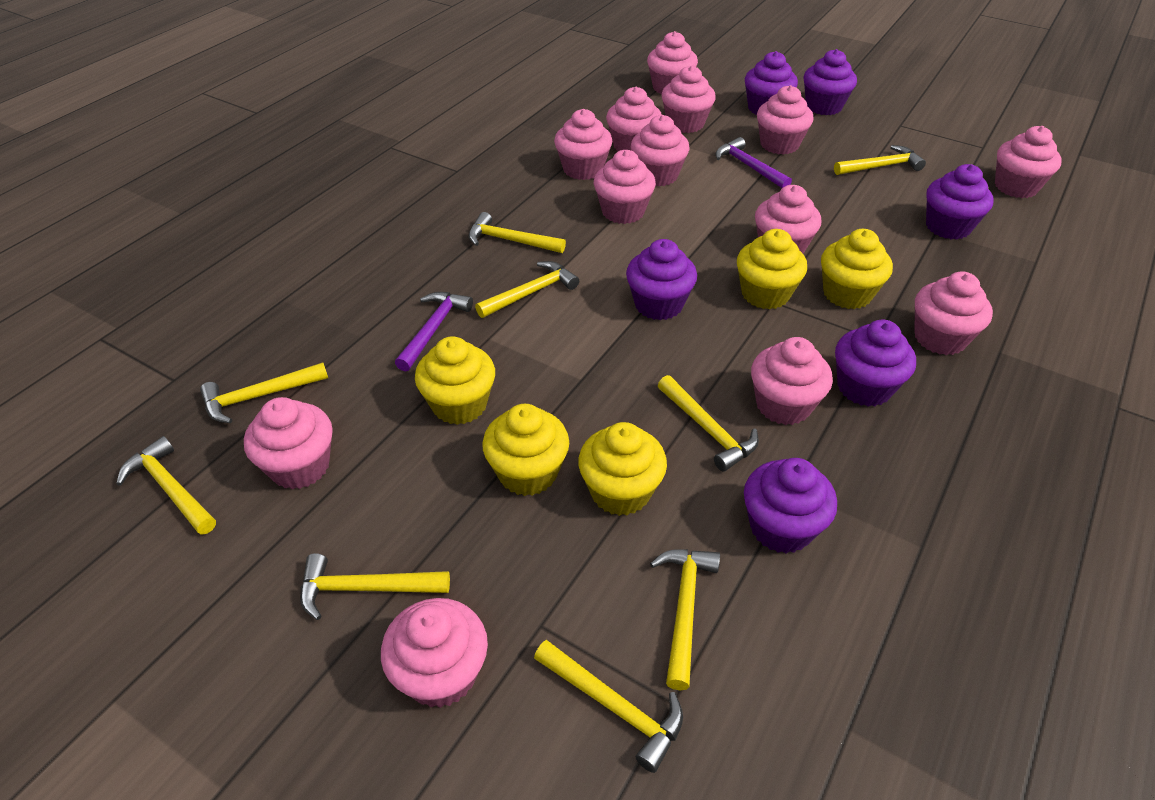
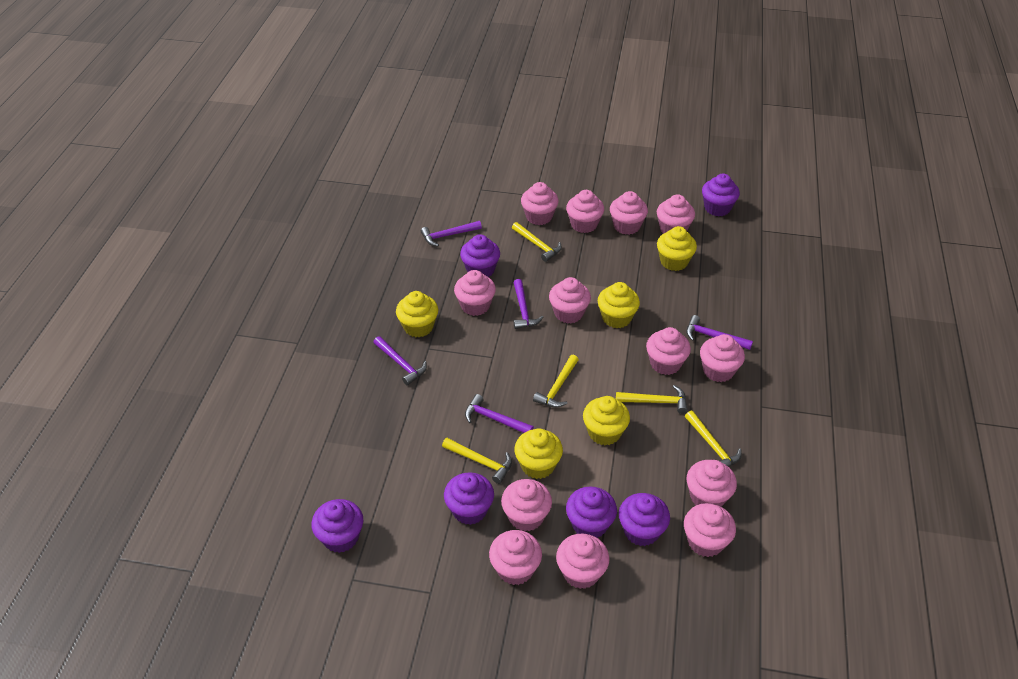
purple hammer: [395,292,473,371] [716,137,792,188] = 2 -> [373,336,427,385] [421,221,482,246] [465,394,534,433] [513,279,543,329] [686,315,753,350] = 5
yellow hammer: [116,436,216,535] [200,362,328,423] [300,553,450,620] [468,212,566,253] [475,261,579,318] [534,640,683,773] [650,549,720,691] [658,375,759,472] [834,145,926,175] = 9 -> [442,438,512,484] [512,222,562,262] [533,355,579,408] [616,385,688,414] [685,411,742,467] = 5

